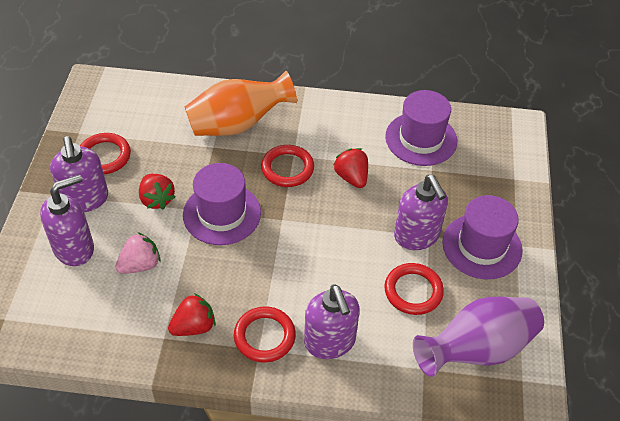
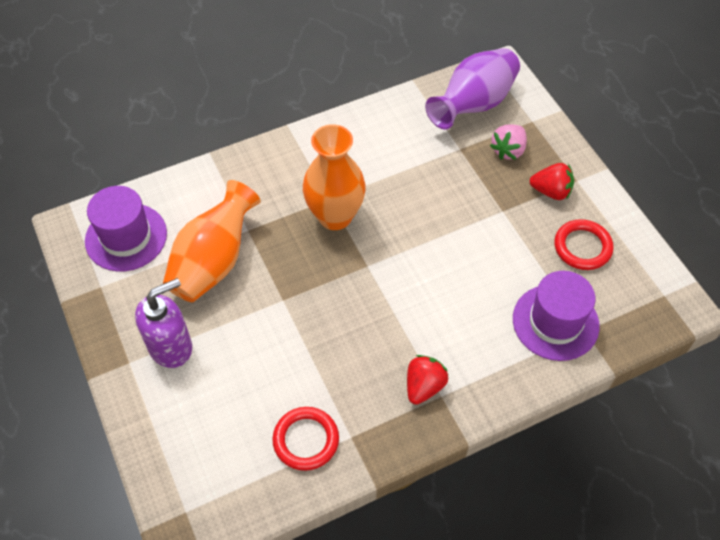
orange vase: [185,71,297,136] = 1 -> [163,180,261,302] [303,124,366,230] = 2
purple hat: [183,163,261,245] [385,90,457,166] [442,195,522,279] = 3 -> [85,186,167,272] [513,271,600,361] = 2
purple soap dispenser: [40,174,94,266] [50,136,108,212] [304,285,360,359] [394,175,448,250] = 4 -> [135,278,192,368] = 1
red ring: [80,133,131,174] [234,306,296,363] [261,145,314,187] [384,263,444,315] = 4 -> [272,407,339,471] [554,219,614,270] = 2
red strawberry: [139,174,175,209] [168,293,215,336] [334,148,368,188] = 3 -> [407,355,449,405] [530,163,574,200] = 2

